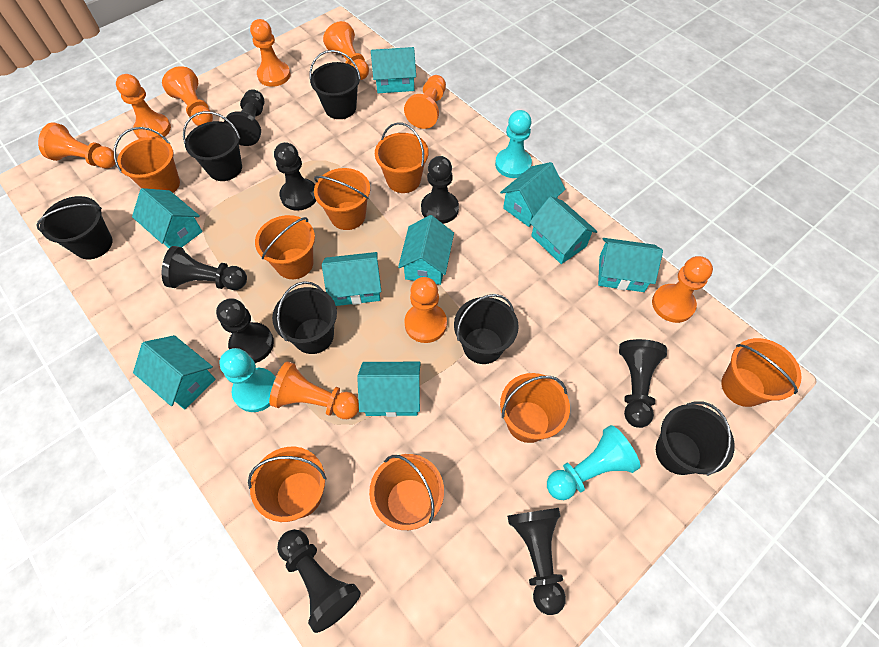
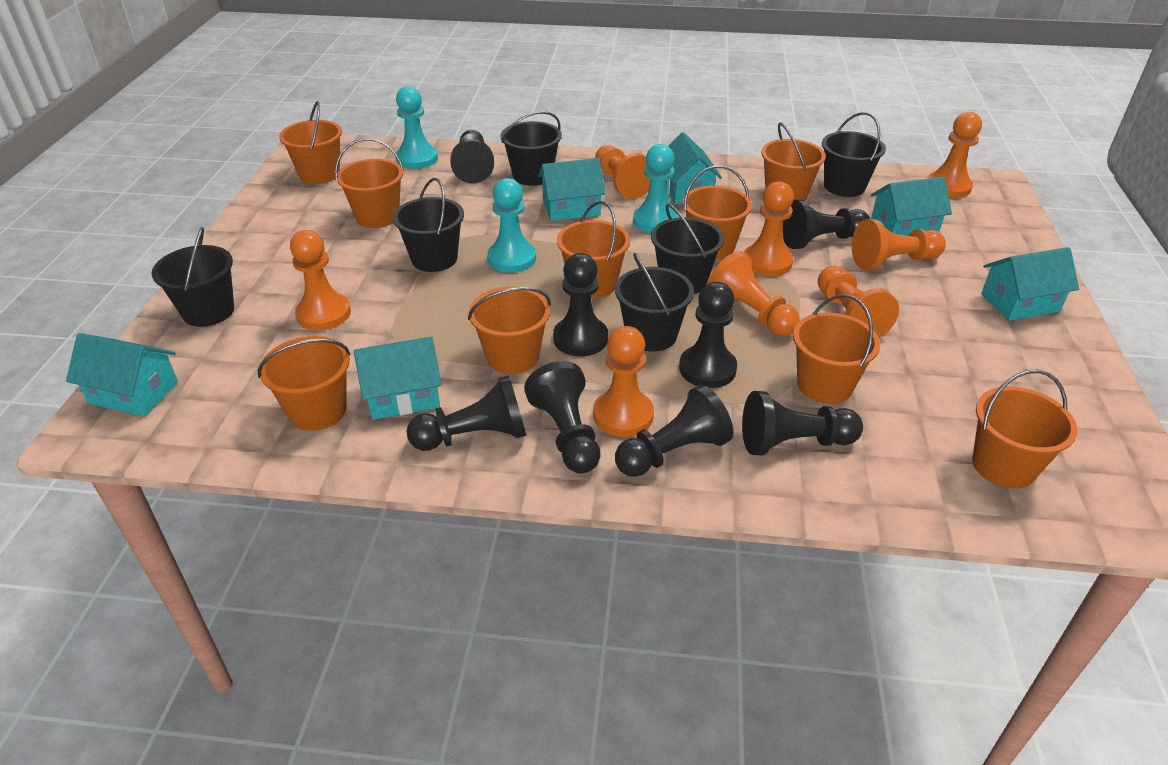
orange bucket: [114,127,180,193] [248,447,327,522] [255,215,315,279] [314,168,370,230] [369,454,444,530] [375,122,429,193] [500,373,570,443] [721,338,802,407] = 8 -> [257,336,351,431] [279,101,342,184] [335,138,404,228] [468,287,551,374] [557,201,630,298] [682,165,752,259] [761,122,826,201] [793,294,880,404] [972,369,1078,489] = 9
orange pawn: [38,122,117,169] [116,74,171,139] [162,66,213,126] [250,19,291,87] [269,361,359,419] [323,21,369,80] [404,75,446,129] [404,277,447,343] [652,256,713,323] = 9 -> [290,230,351,330] [593,326,654,437] [595,145,651,199] [708,251,800,336] [744,181,794,276] [818,266,899,338] [852,219,946,270] [927,112,982,198] = 8
turquoise house: [132,188,203,248] [133,335,216,409] [322,252,381,306] [357,362,421,417] [371,47,416,93] [398,215,454,285] [500,162,565,227] [529,196,598,264] [598,238,663,292] = 9 -> [66,333,178,417] [354,337,442,420] [538,158,606,221] [667,132,722,205] [871,177,952,236] [981,247,1079,321] = 6

